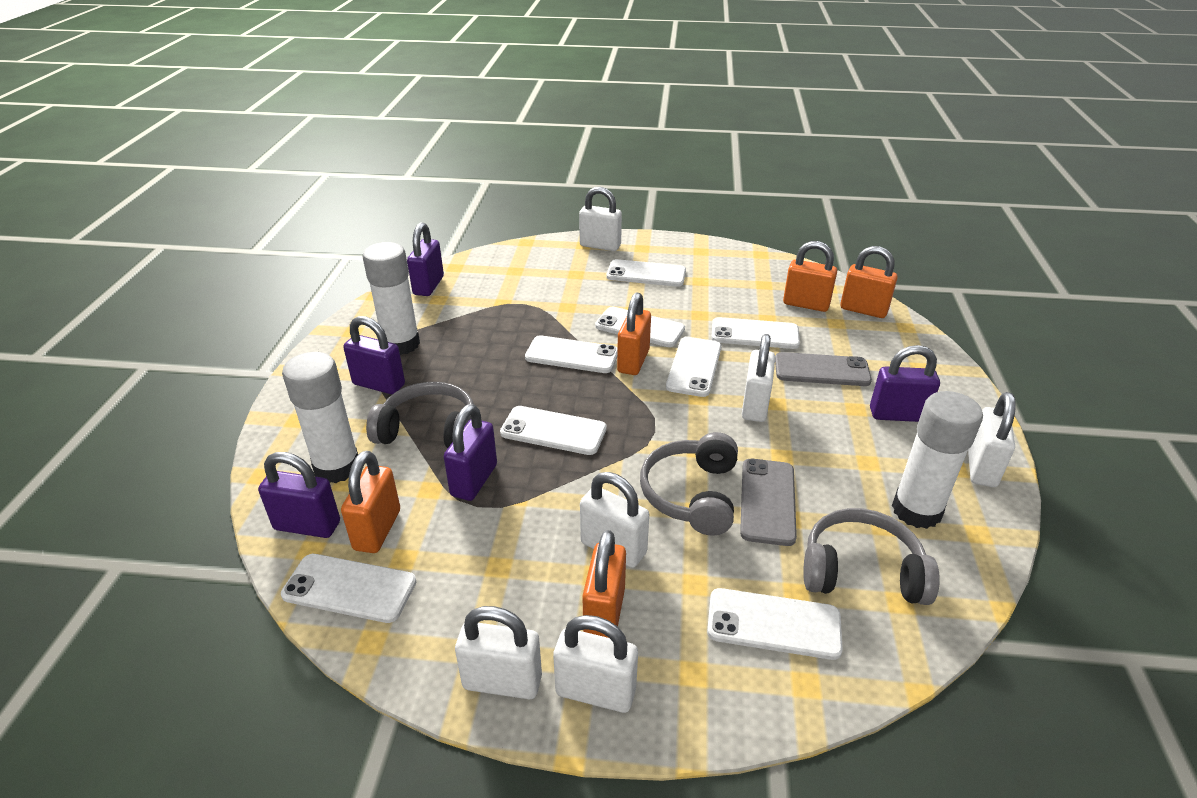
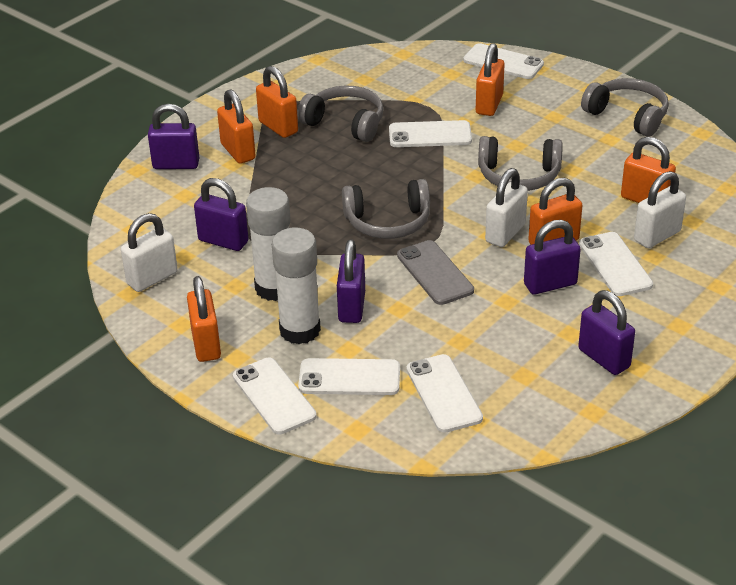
grey headphones: [366,382,474,449] [640,432,738,536] [803,508,940,605] = 3 -> [297,86,384,142] [342,179,430,239] [478,136,563,191] [581,78,669,137] = 4
grey phone: [740,459,797,546] [775,352,872,386] = 2 -> [397,240,474,305] = 1
orange padlock: [341,451,400,553] [582,530,626,638] [617,292,651,375] [783,241,837,312] [840,246,898,318] = 5 -> [187,276,221,362] [217,89,256,164] [256,66,298,138] [476,43,505,116] [528,178,583,245] [621,137,676,203] = 6
white glue stick: [282,352,358,483] [362,242,420,355] [892,391,983,529] = 3 -> [246,187,291,301] [272,228,321,344] = 2
white padlock: [455,606,542,699] [553,615,638,713] [579,187,622,251] [580,472,649,568] [742,334,776,422] [968,392,1016,487] = 6 -> [121,213,178,292] [485,168,528,247] [634,171,686,248] = 3
white phone: [281,554,416,623] [500,406,607,455] [525,335,618,373] [595,307,685,347] [607,259,686,287] [666,337,721,397] [707,588,843,660] [711,317,800,349] = 8 -> [233,357,317,434] [298,358,400,395] [389,120,472,147] [406,354,483,433] [463,43,544,79] [579,232,653,296] = 6

